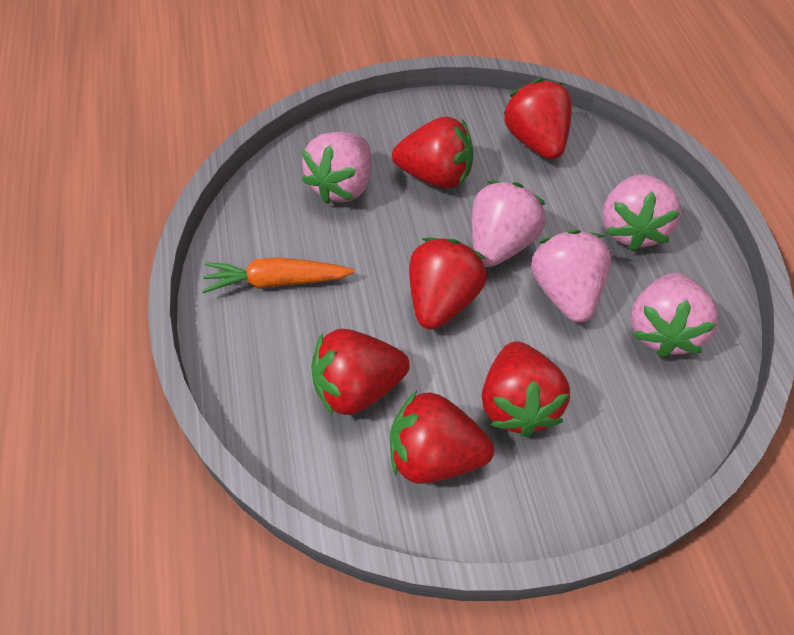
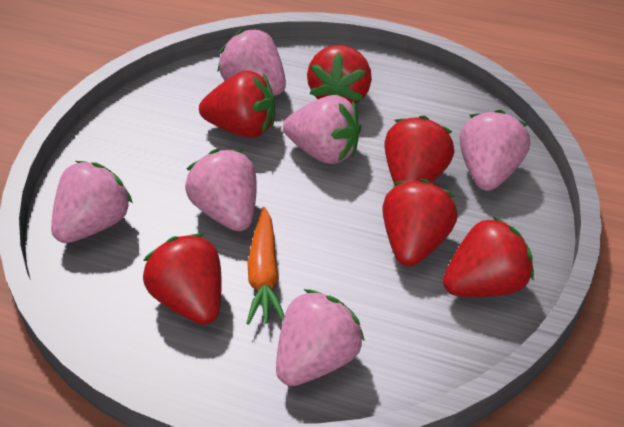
pink strawberry: [302,132,372,204] [472,181,546,267] [531,230,611,323] [602,174,681,251] [630,273,719,357] = 5 -> [51,161,133,243] [185,149,257,231] [217,29,286,96] [276,289,365,386] [283,95,361,164] [459,110,530,191] = 6

